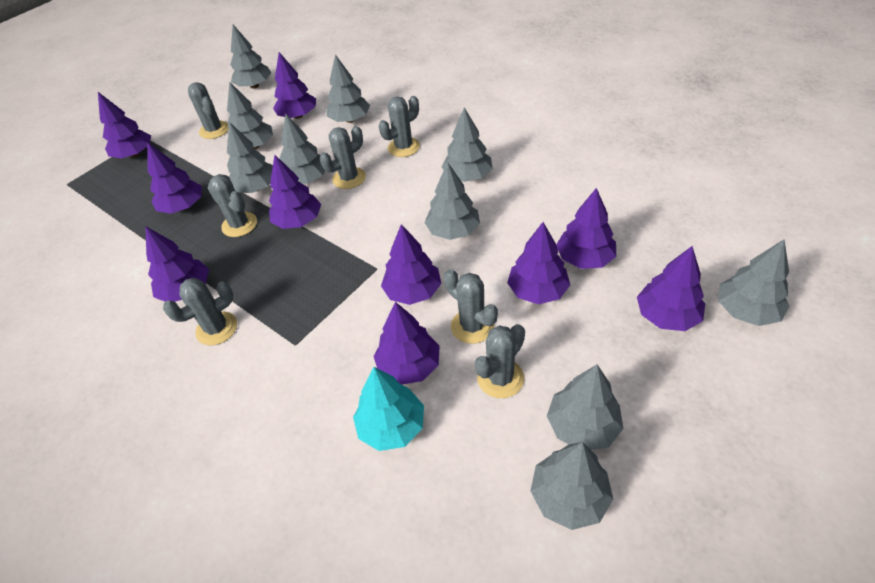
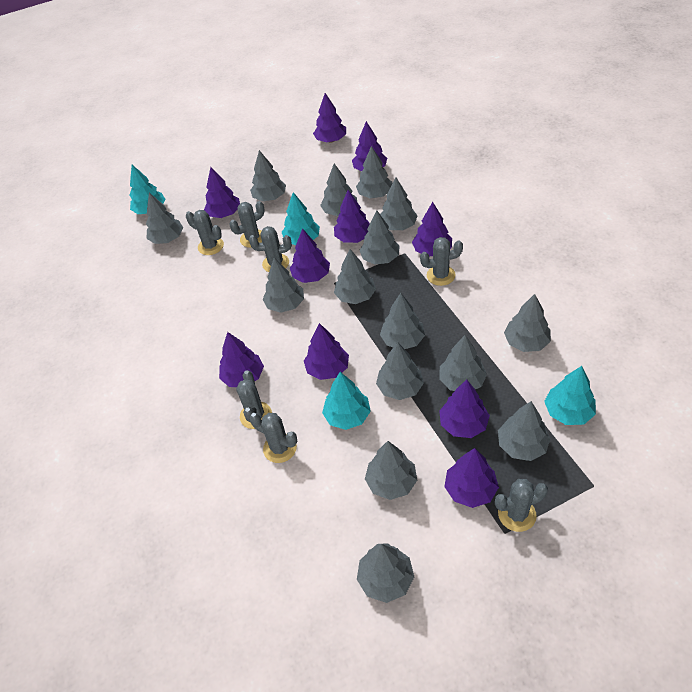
grey tree: [227,81,273,149] [227,122,273,193] [230,25,272,89] [280,113,325,184] [326,54,370,123] [424,162,480,240] [442,107,493,182] [530,442,613,530] [547,364,623,450] [718,239,790,326] = 10 -> [146,193,184,244] [250,150,286,201] [262,258,304,313] [320,164,357,216] [334,249,376,304] [356,146,392,198] [357,543,414,603] [360,210,400,265] [365,441,417,500] [376,342,424,400] [380,178,418,230] [380,293,425,349] [439,335,487,391] [498,401,550,461] [504,294,551,352] = 15
turquoise tree: [353,367,424,451] = 1 -> [130,165,166,214] [281,192,320,245] [322,372,371,430] [544,366,596,425] = 4

